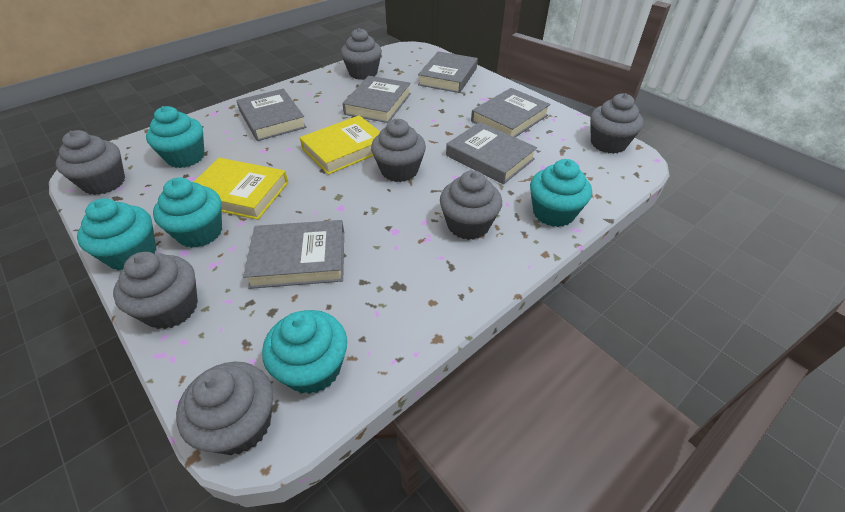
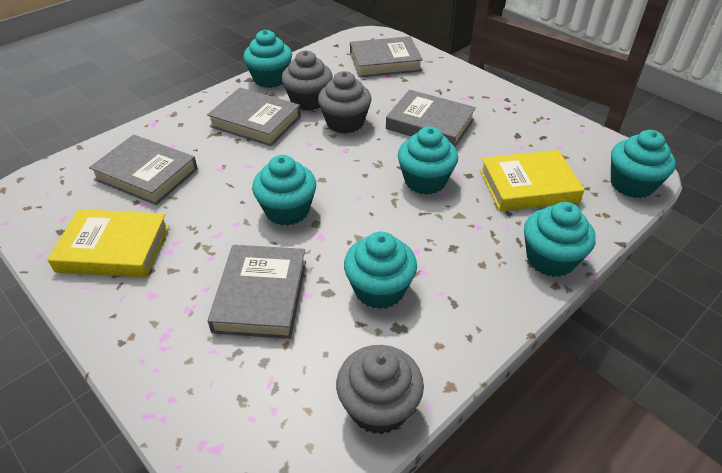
grey book: [237,89,307,141] [243,220,344,289] [342,76,411,123] [418,51,478,93] [446,122,537,184] [471,88,551,137] = 6 -> [89,135,198,205] [207,88,301,146] [208,245,306,339] [350,36,423,77] [386,90,476,147] = 5
grey cupcake: [56,130,125,195] [113,252,198,329] [176,361,273,455] [341,28,382,80] [371,119,426,182] [440,170,502,240] [590,93,644,154] = 7 -> [281,50,333,111] [318,71,372,134] [336,345,424,434] = 3
turquoise cupcake: [77,198,156,271] [146,106,205,168] [153,177,222,248] [262,310,347,394] [530,159,592,227] = 5 -> [243,30,292,88] [252,155,316,226] [344,232,417,309] [398,126,458,195] [524,202,596,277] [611,130,676,198] = 6

